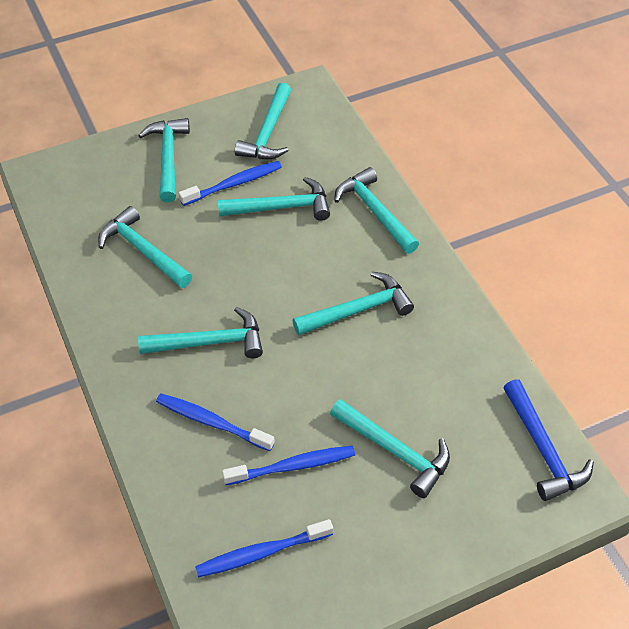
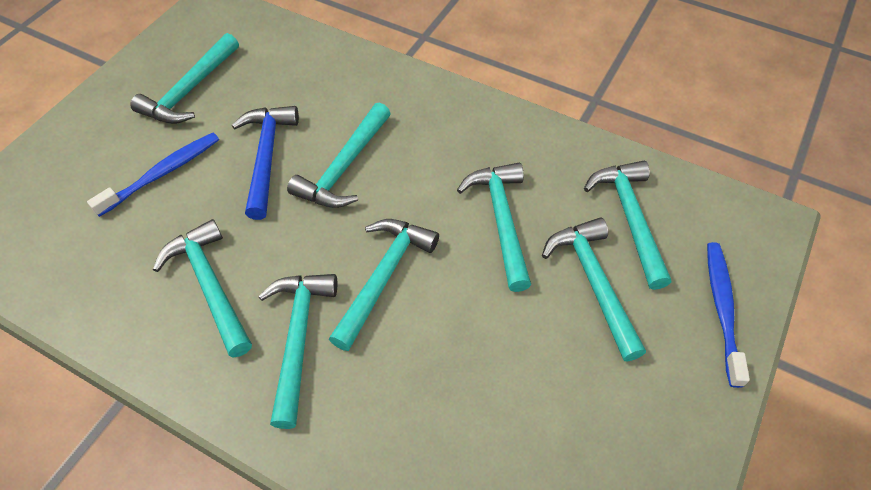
blue toothbrush: [156,393,275,451] [179,161,282,206] [195,519,333,577] [222,446,355,485] = 4 -> [87,133,219,217] [707,242,750,388] = 2

